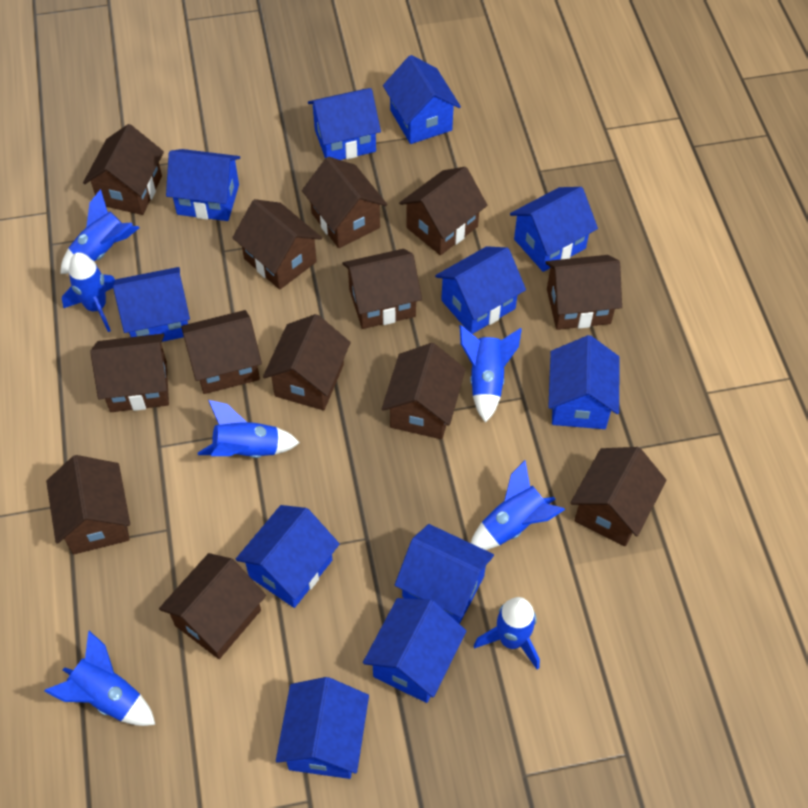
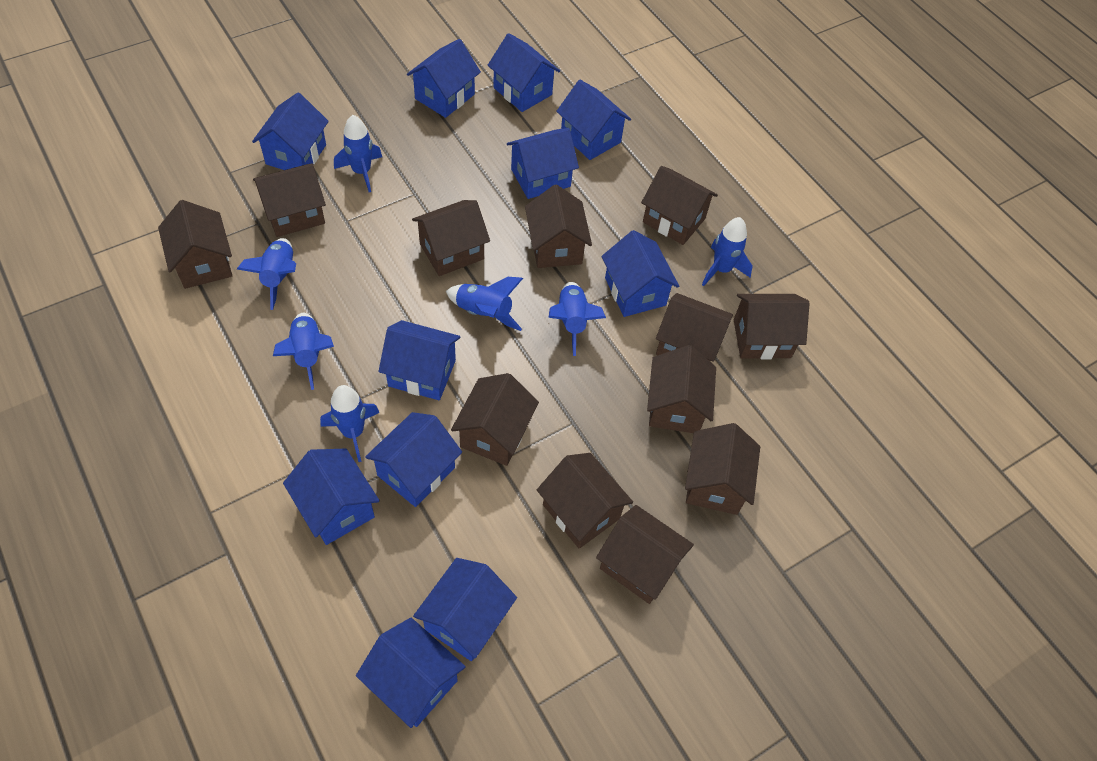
brown house: [46,455,130,555] [83,124,164,215] [90,334,169,412] [159,553,266,659] [181,310,262,394] [232,199,322,290] [263,314,351,411] [302,157,387,248] [343,249,422,329] [382,343,466,439] [399,167,487,255] [545,255,622,330] [571,447,667,546] = 13 -> [158,200,232,289] [253,163,326,237] [412,200,490,276] [451,373,539,466] [525,184,592,268] [537,453,633,549] [596,505,694,604] [641,166,718,245] [647,345,716,433] [656,293,733,362] [685,423,760,515] [734,294,810,359] = 12

